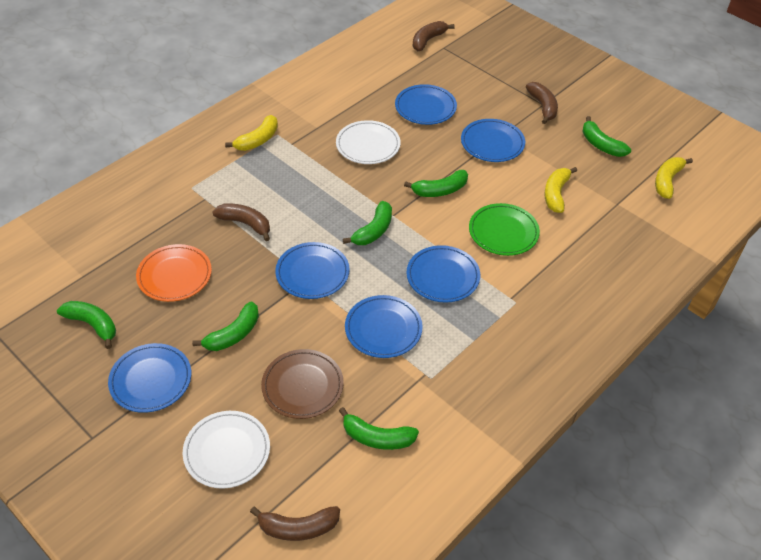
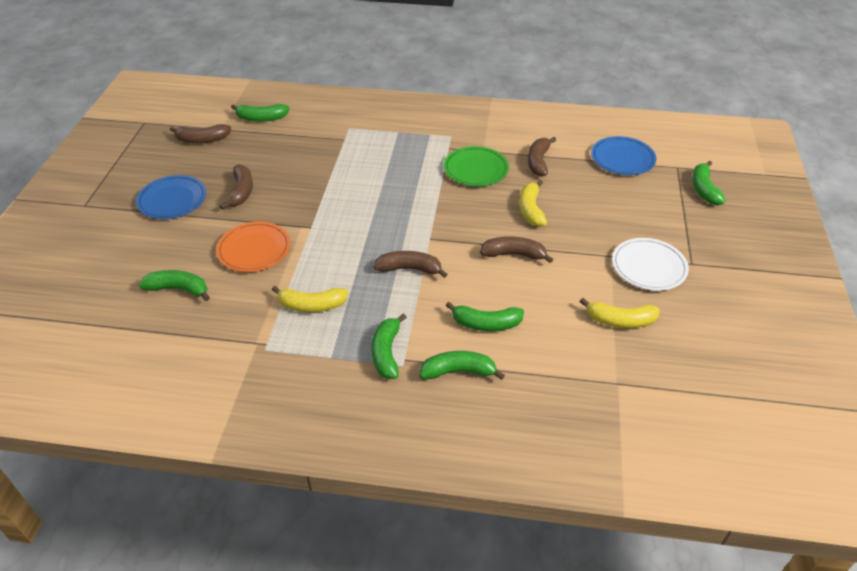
blue plate: [108,343,191,413] [275,242,350,299] [345,295,423,358] [395,84,457,125] [407,245,480,303] [461,119,525,162] = 6 -> [136,175,206,219] [591,136,656,175] = 2
brown banana: [213,203,270,241] [250,506,340,541] [413,21,455,51] [526,82,558,124] = 4 -> [170,124,231,144] [220,164,253,210] [374,251,448,278] [480,236,553,263] [528,137,556,177] = 5
brown plate: [261,349,344,419] = 1 -> none = 0
white plate: [183,411,270,489] [336,120,401,164] = 2 -> [612,238,689,291] = 1

